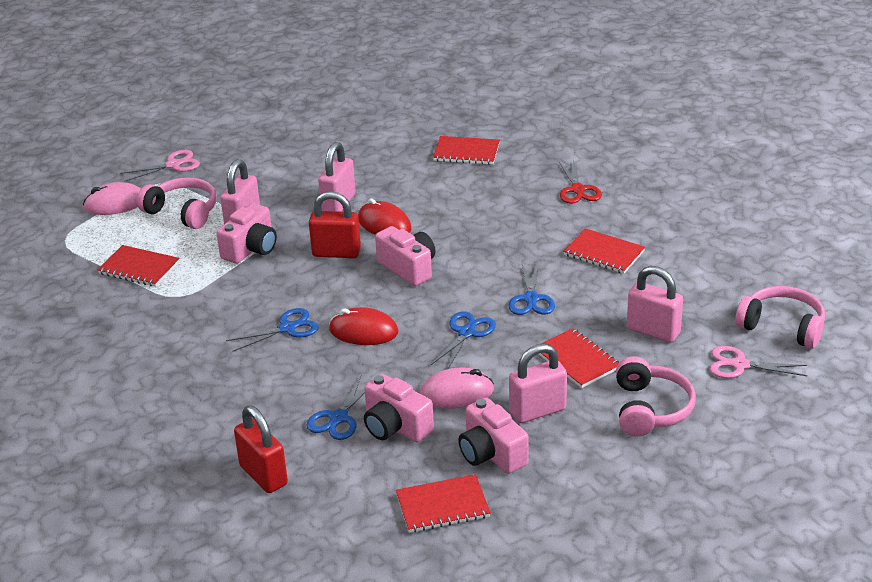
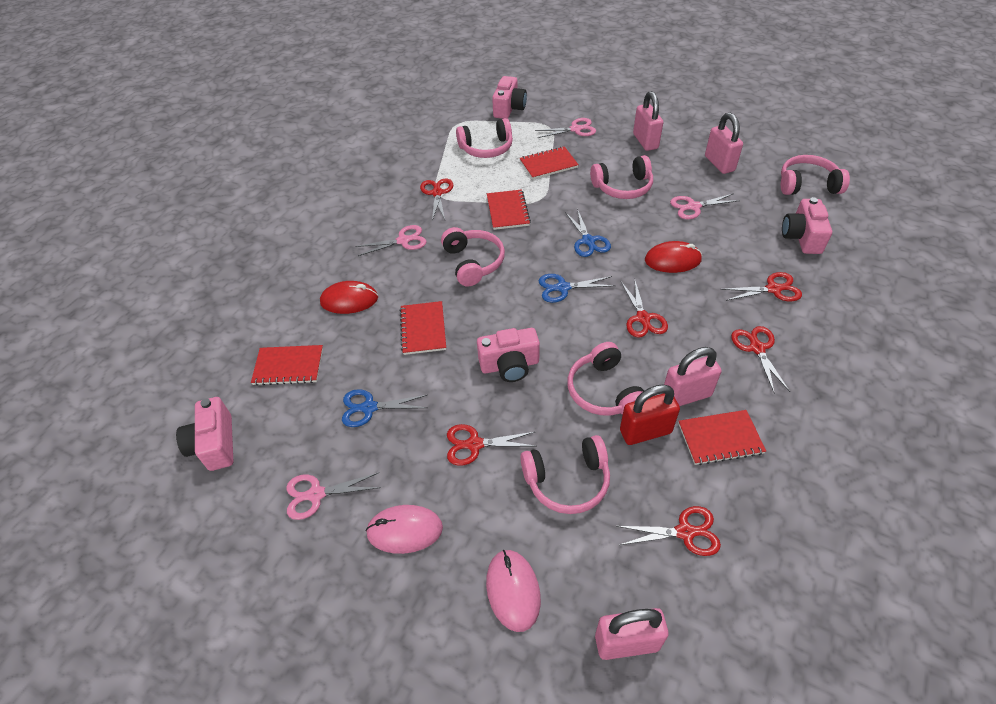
blue scissors: [226,308,319,352] [306,376,365,440] [431,311,496,369] [508,263,555,315] = 4 -> [342,389,428,427] [539,274,615,303] [565,209,611,257] = 3
pink headphones: [137,177,216,229] [616,356,696,437] [735,286,825,349] = 3 -> [441,227,505,286] [456,118,513,158] [520,435,610,514] [567,342,644,416] [590,155,653,199] [781,155,850,195] = 6
pink scissors: [120,150,200,182] [710,346,807,378] = 2 -> [286,472,381,520] [355,225,427,256] [535,118,596,138] [670,193,740,219] = 4
red padlock: [234,406,288,493] [309,191,361,258] = 2 -> [620,384,680,445] = 1
red scissors: [559,159,602,204] = 1 -> [420,178,453,221] [447,424,535,466] [617,506,721,556] [621,281,668,338] [721,272,802,301] [731,326,790,394] = 6

